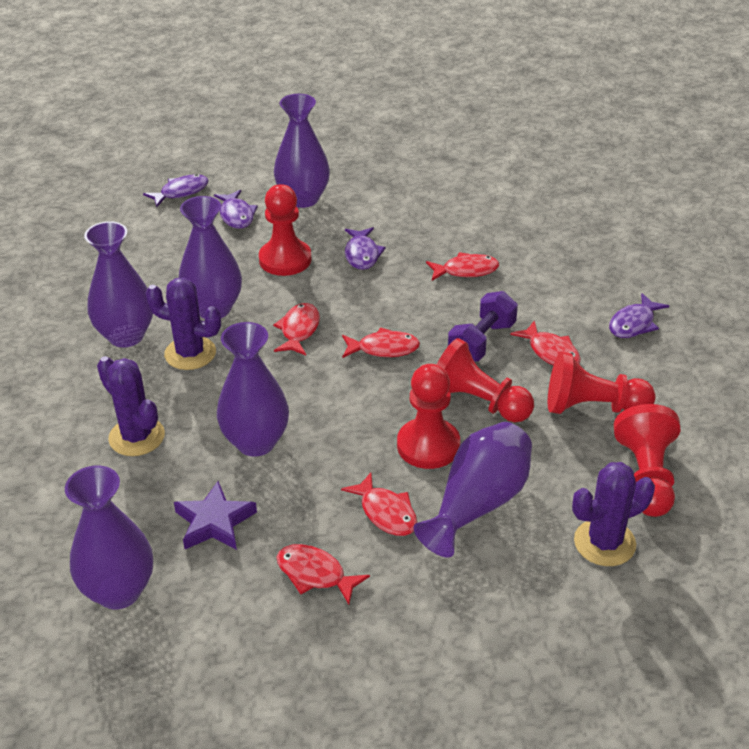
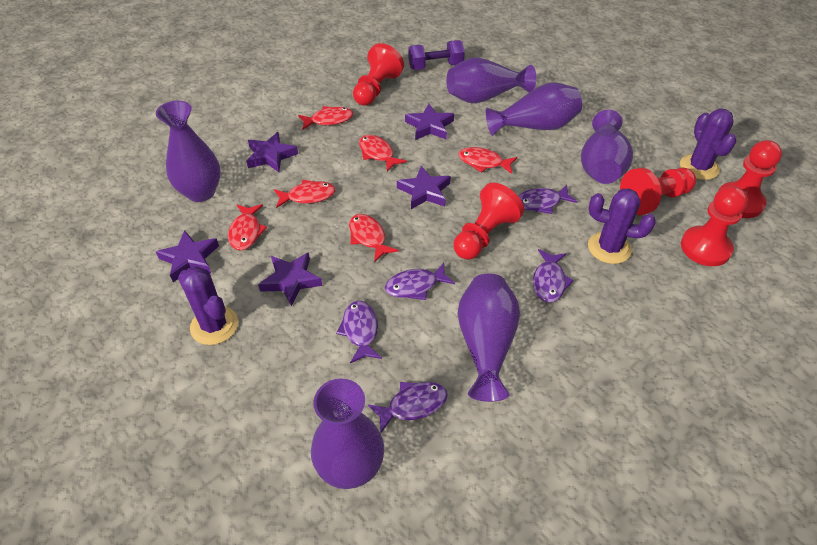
purple fish: [143,174,209,208] [214,190,258,229] [345,227,386,270] [609,293,669,338] = 4 -> [336,301,382,363] [368,382,448,433] [385,263,455,300] [518,185,577,214] [533,249,574,303] = 5
purple star: [174,481,257,550] = 1 -> [156,230,219,282] [246,132,298,172] [258,252,323,306] [397,166,451,209] [405,104,454,140] = 5

